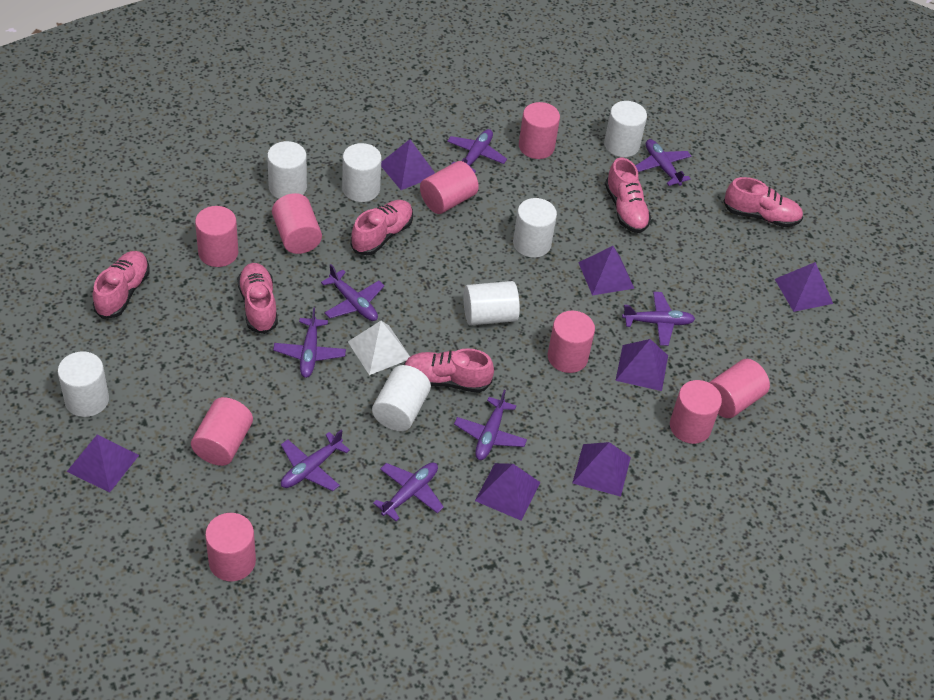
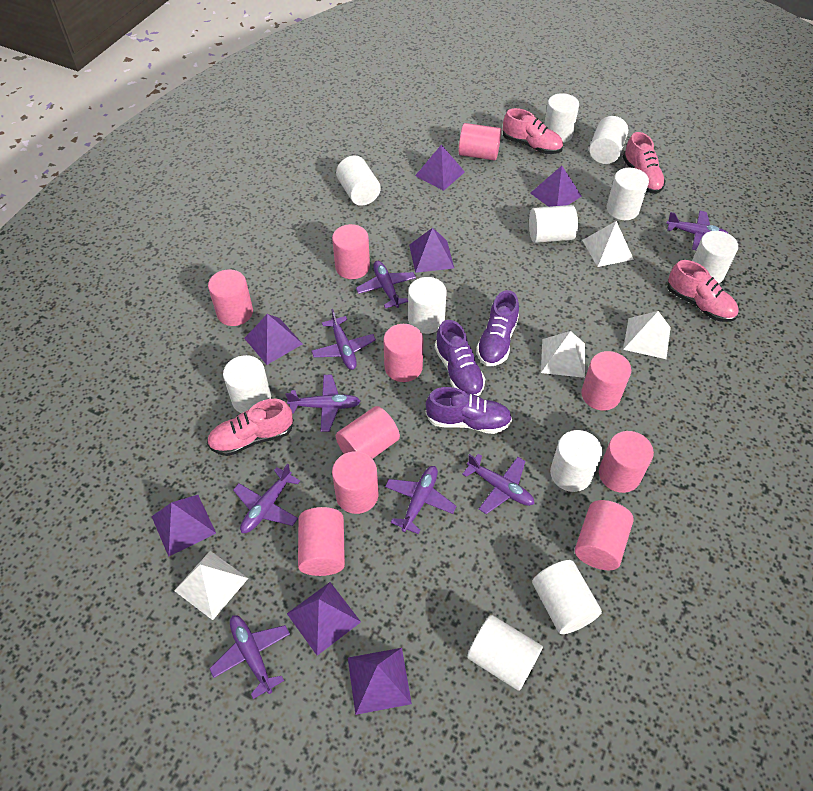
pink cylinder: [191,397,253,466] [195,206,238,267] [205,513,256,581] [272,193,322,254] [420,161,479,214] [519,102,560,159] [548,311,595,373] [670,380,722,444] [709,359,770,418] = 9 -> [208,269,253,326] [298,507,345,576] [332,224,370,279] [332,451,378,514] [336,406,400,459] [383,324,424,382] [459,123,501,160] [575,500,634,570] [581,351,631,411] [599,431,654,493] = 10
pink shoe: [93,251,150,319] [237,263,278,334] [350,200,413,255] [404,348,494,393] [605,158,651,233] [723,177,803,227] = 6 -> [207,399,293,456] [503,108,563,154] [623,132,666,194] [667,260,739,322] = 4
purple shoe: none = 0 -> [426,387,512,434] [435,320,485,396] [476,290,519,366] = 3
white cylinder: [58,351,109,417] [267,141,307,199] [342,143,382,202] [372,365,431,431] [463,281,520,326] [513,198,557,258] [604,101,647,157] = 7 -> [223,355,271,413] [336,155,381,206] [408,277,447,334] [467,615,543,691] [529,205,578,243] [532,560,602,634] [544,93,579,143] [550,430,602,492] [589,116,628,164] [606,168,649,220] [692,231,738,283] = 11
white pyramid: [348,321,410,375] = 1 -> [174,551,248,620] [541,331,585,378] [582,221,634,267] [623,311,671,359] = 4

